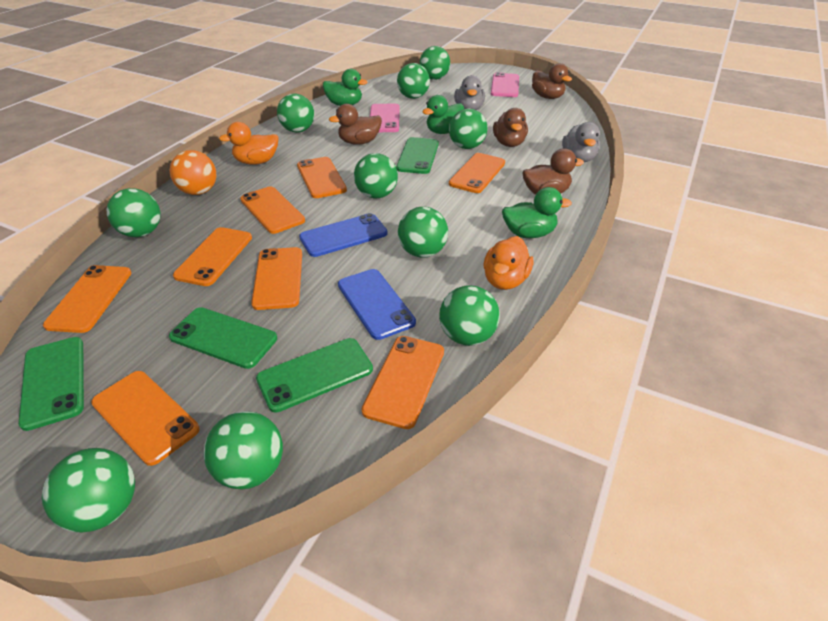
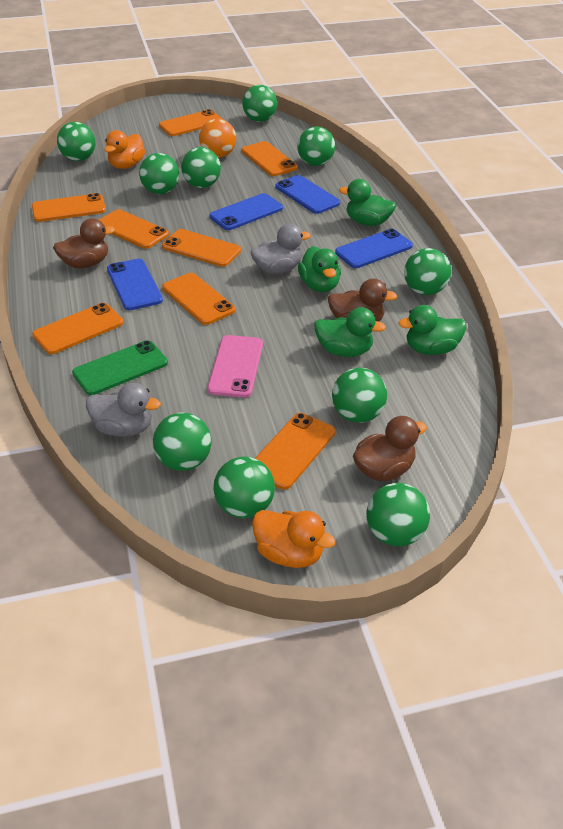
blue phone: [299,213,388,257] [338,269,416,340] = 2 -> [107,259,163,310] [209,193,283,230] [275,175,340,214] [335,229,413,268] = 4
brown duck: [329,104,382,145] [493,108,528,147] [522,148,584,195] [532,63,572,99] = 4 -> [53,218,115,268] [328,278,398,322] [353,416,427,481] = 3
green duck: [323,69,367,106] [423,95,465,134] [502,187,572,238] = 3 -> [298,246,341,292] [314,307,386,357] [339,179,396,226] [398,305,466,355] = 4
green phone: [18,337,84,431] [169,307,277,369] [256,338,373,413] [396,137,439,174] = 4 -> [72,340,168,395] = 1
pink phone: [370,104,400,132] [491,72,519,97] = 2 -> [207,335,263,398] = 1

